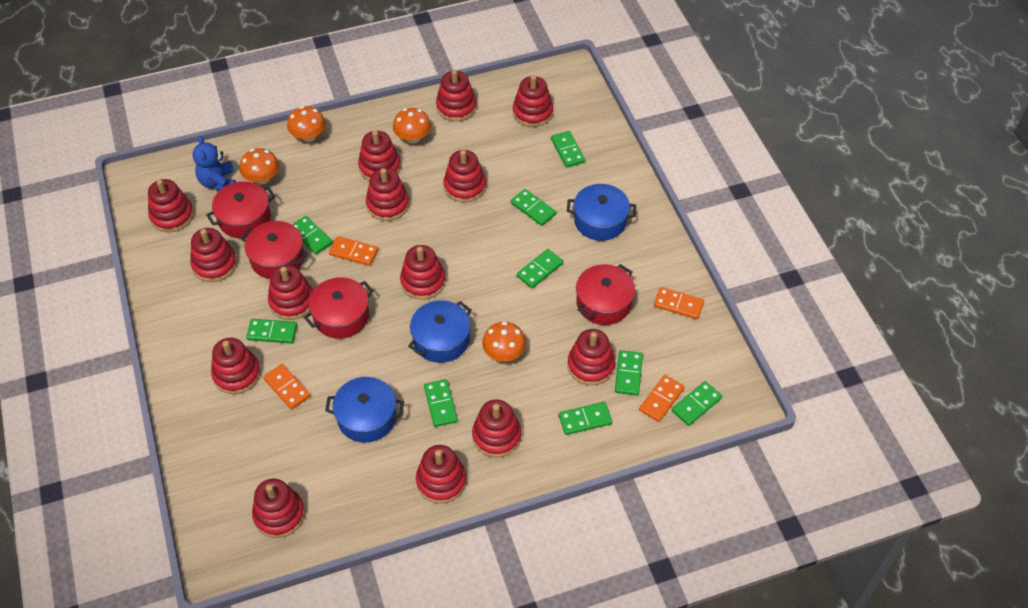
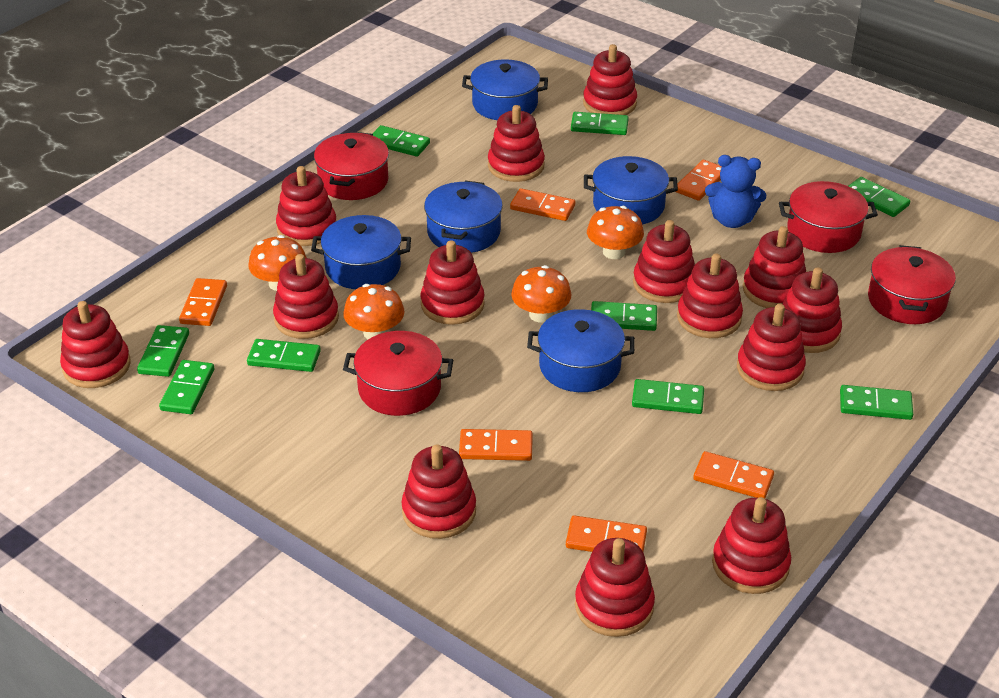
blue pot: [325,377,404,443] [408,300,472,363] [567,184,636,241] = 3 -> [311,215,411,289] [424,180,503,253] [462,59,548,120] [527,309,635,392] [584,156,678,225] = 5
orange domino: [263,364,310,410] [329,236,378,266] [639,375,685,422] [654,287,704,319] = 4 -> [179,278,227,326] [459,429,533,461] [510,188,575,221] [566,515,647,552] [676,160,722,201] [693,451,774,498] = 6

